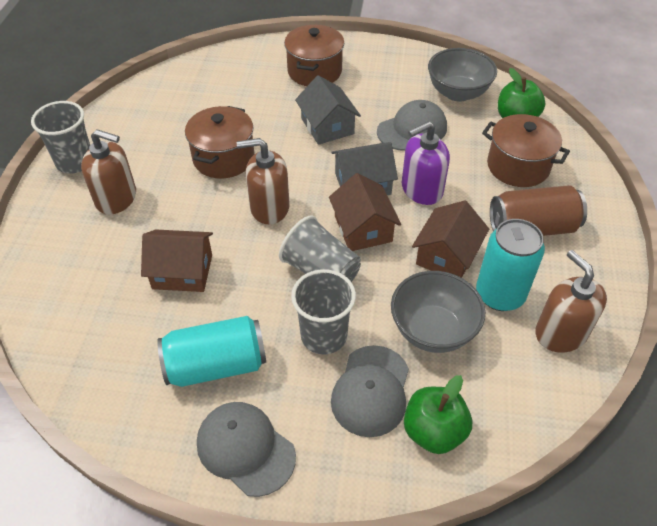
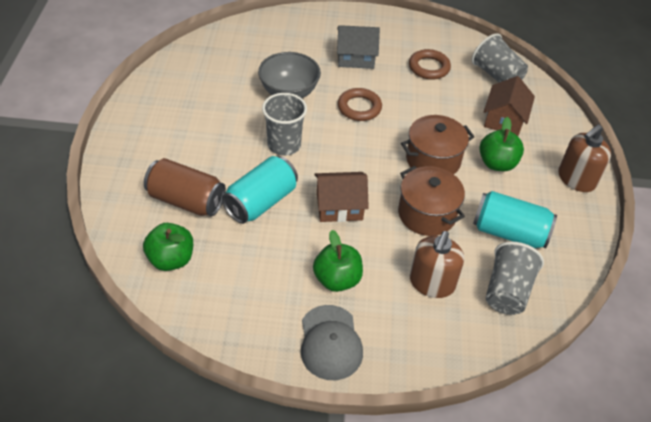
brown house: [141,230,213,292] [329,173,401,251] [412,201,489,278] = 3 -> [315,172,369,222] [484,76,535,136] = 2
brown pot: [185,106,255,179] [284,25,344,86] [482,114,570,187] = 3 -> [398,166,465,236] [401,115,474,174] = 2
brown ring: none = 0 -> [338,88,382,121] [409,49,451,80] = 2
brown soap dispenser: [81,129,136,215] [237,138,290,224] [535,250,607,353] = 3 -> [410,231,464,298] [559,124,611,192] = 2
green apple: [404,375,472,454] [498,68,545,118] = 2 -> [143,223,193,271] [313,230,363,292] [479,117,524,171] = 3
grey bowl: [391,271,485,353] [428,48,497,102] = 2 -> [258,52,321,98] = 1
grey cap: [197,402,296,497] [331,345,409,437] [377,100,447,151] = 3 -> [301,305,363,380] = 1
grey house: [295,75,361,145] [331,142,398,195] = 2 -> [337,25,380,69] = 1
purple soap dispenser: [402,121,450,205] = 1 -> none = 0

